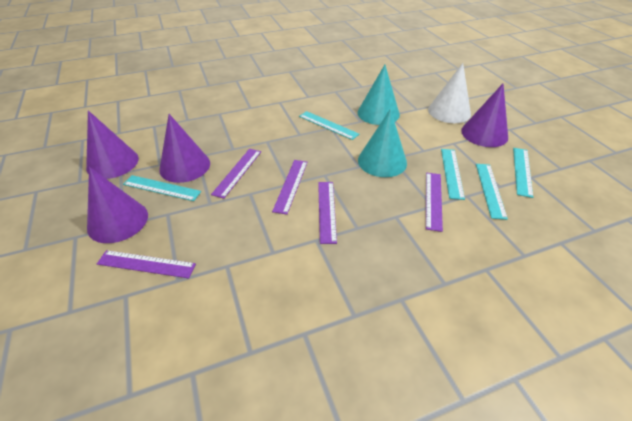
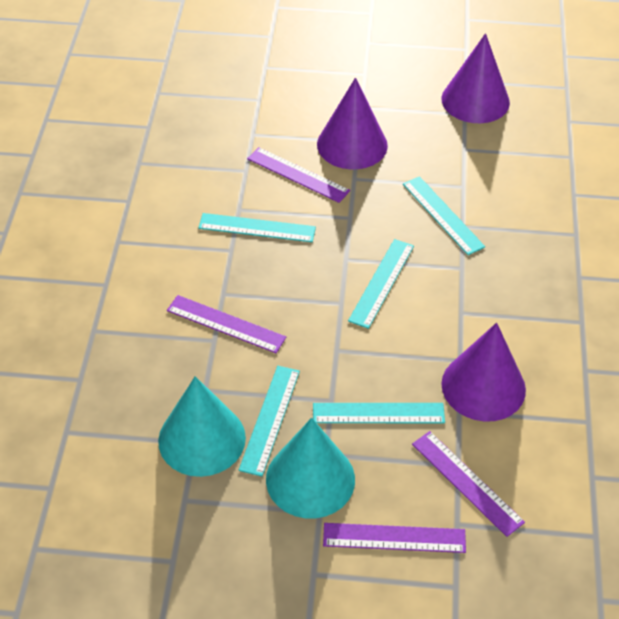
purple cone: [86,110,139,179] [87,167,148,243] [159,114,210,183] [461,84,508,147] = 4 -> [317,77,388,169] [441,33,510,123] [441,323,526,422] = 3
purple ruler: [97,250,196,278] [211,149,261,199] [272,160,308,215] [318,182,337,244] [426,173,443,232] = 5 -> [167,295,286,353] [247,147,350,203] [323,523,466,553] [412,431,525,537] = 4
white cone: [428,63,471,123] = 1 -> none = 0

